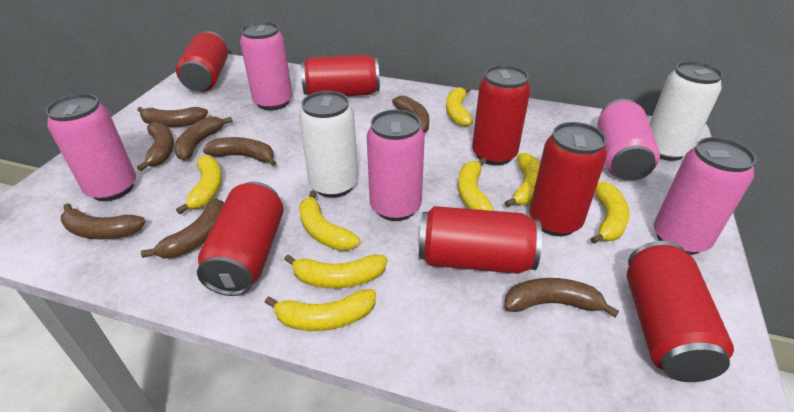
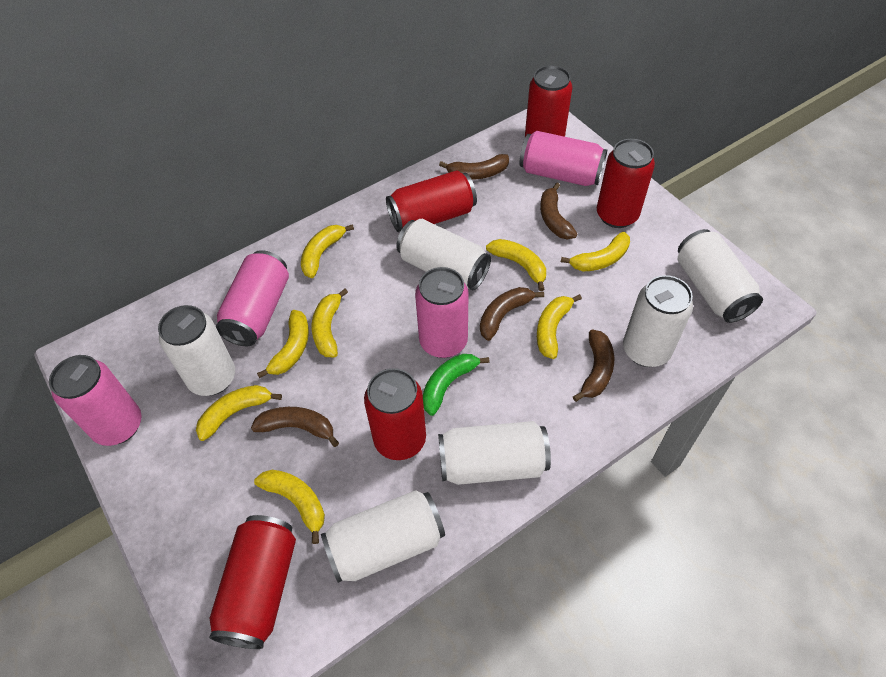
brown banana: [61,203,146,240] [137,107,208,127] [137,122,174,171] [141,199,224,258] [174,117,233,161] [203,137,277,166] [392,96,429,133] [504,278,619,317] = 8 -> [251,407,339,447] [439,154,509,180] [480,287,544,341] [540,183,577,239] [573,330,614,402] = 5
green banana: none = 0 -> [423,354,490,416] = 1
pink can: [45,94,136,201] [240,21,292,111] [367,110,425,221] [598,99,660,181] [654,137,756,255] = 5 -> [49,355,142,446] [216,250,289,346] [415,267,469,358] [519,131,607,186] = 4
red can: [176,31,228,92] [197,182,284,296] [301,55,380,96] [419,206,542,274] [472,65,530,166] [530,122,607,236] [627,241,734,382] = 7 -> [209,515,296,649] [364,368,426,460] [386,170,477,232] [525,65,573,137] [597,139,655,228] = 5
white can: [299,91,358,198] [649,61,723,161] = 2 -> [158,305,235,396] [321,490,445,583] [396,219,491,290] [438,421,551,485] [623,275,693,367] [678,229,763,323] = 6

